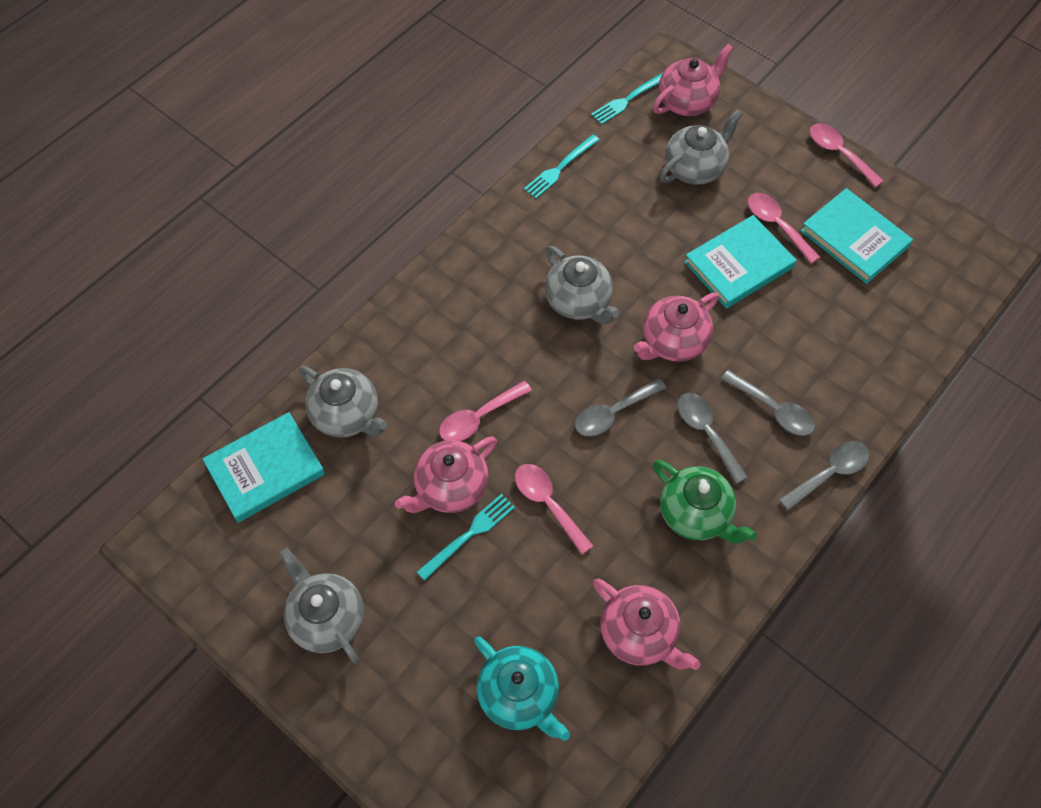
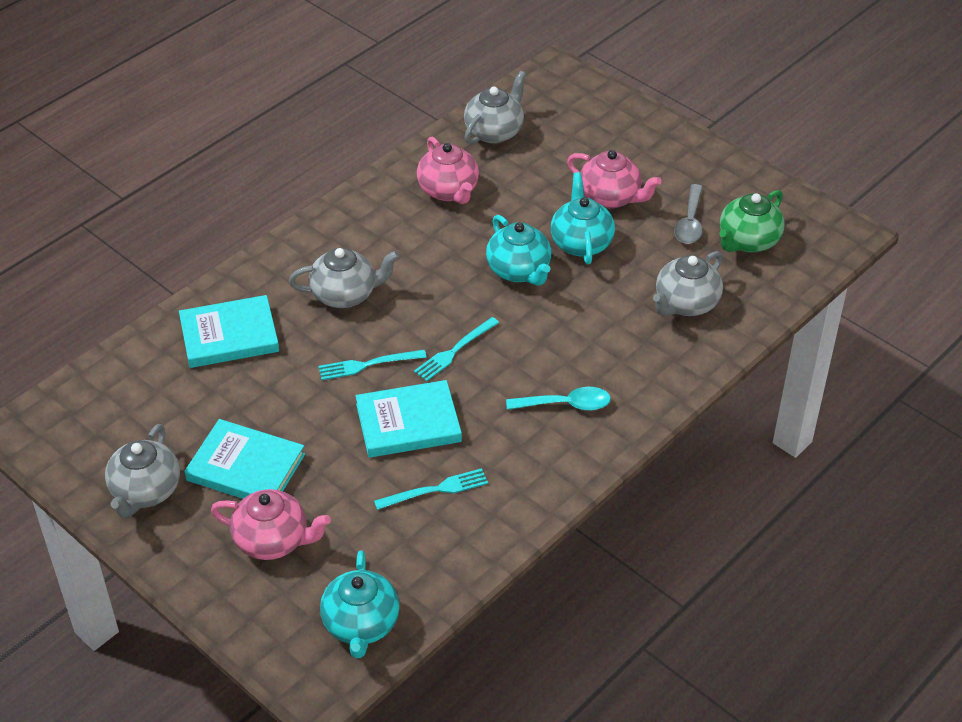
grey spoon: [575,378,667,437] [677,393,748,484] [721,370,815,436] [779,441,870,511] = 4 -> [674,184,703,244] = 1
pink spoon: [439,381,532,441] [515,464,593,554] [748,193,820,264] [810,123,884,187] = 4 -> none = 0
pink teapot: [395,436,497,513] [593,579,701,670] [634,293,719,362] [653,44,734,116] = 4 -> [211,489,331,560] [417,137,479,204] [567,150,662,208] = 3
turquoise spoon: none = 0 -> [506,387,611,411] = 1
turquoise teapot: [474,637,570,741] = 1 -> [320,550,400,658] [486,215,551,286] [551,172,615,265] = 3

